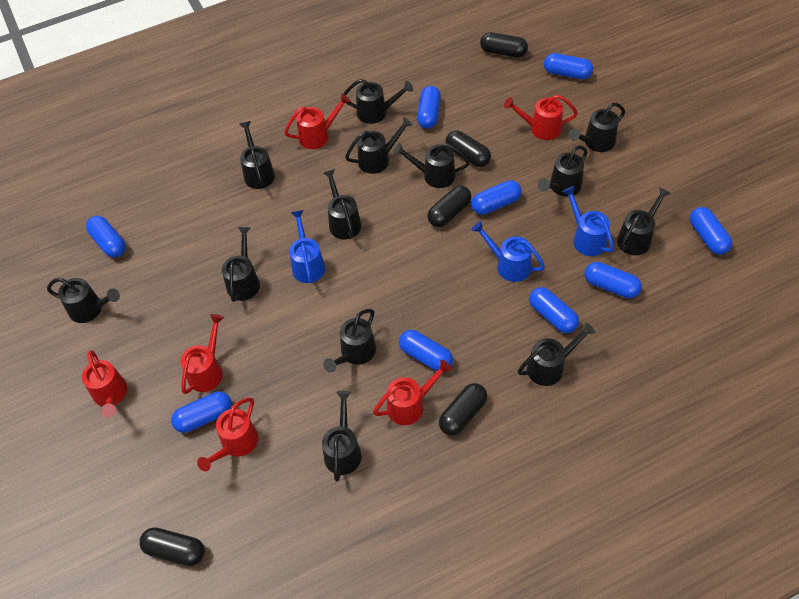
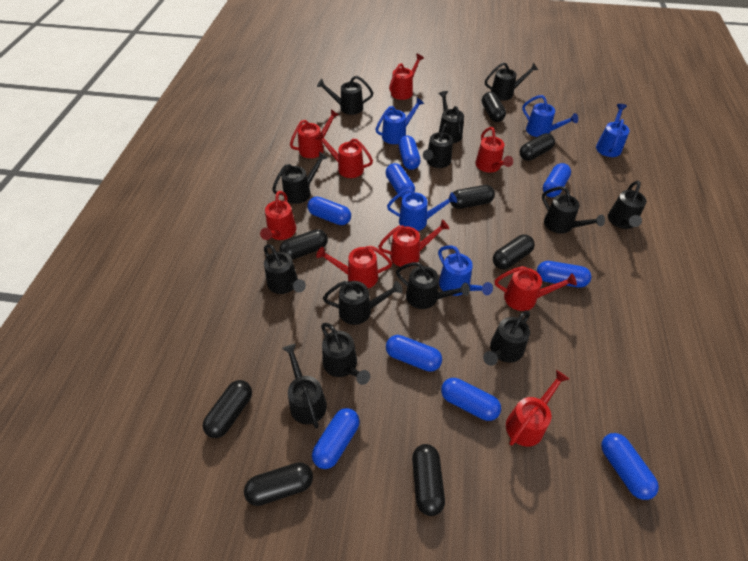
black capsule: [139,527,205,566] [427,185,471,227] [439,383,487,436] [446,130,491,167] [480,32,528,57] = 5 -> [202,380,252,438] [244,462,313,506] [279,229,328,260] [412,444,445,516] [450,185,495,209] [482,92,506,122] [493,234,535,269] [520,133,555,161] = 8
blue watering can: [289,210,325,283] [472,221,545,282] [562,186,614,256] = 3 -> [376,98,424,144] [387,189,457,231] [438,245,493,296] [522,95,578,137] [596,104,630,157] = 5
red watering can: [82,350,127,418] [181,314,224,394] [197,398,258,471] [284,94,351,149] [373,360,452,425] [504,95,578,140] = 6 -> [260,191,296,240] [290,109,339,158] [316,132,373,178] [316,246,392,288] [378,219,449,267] [389,54,424,100] [475,127,513,173] [495,266,577,311] [506,370,569,447] = 9

